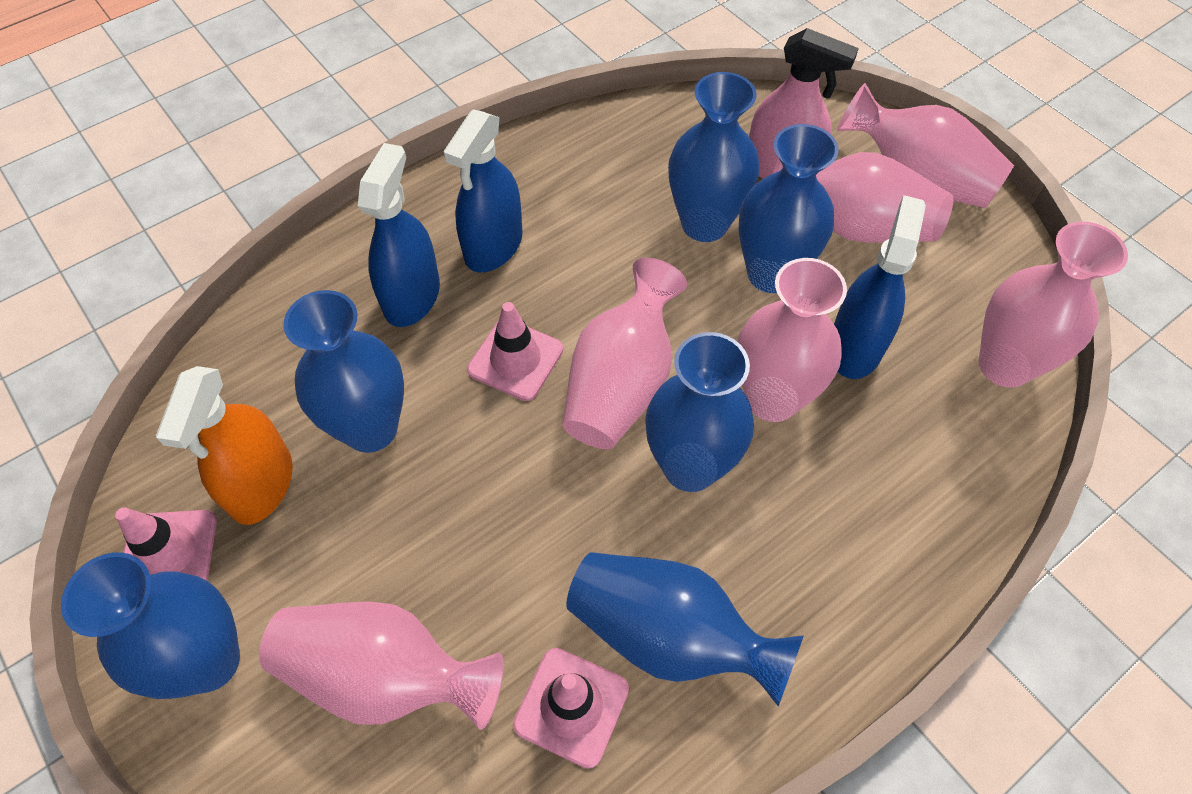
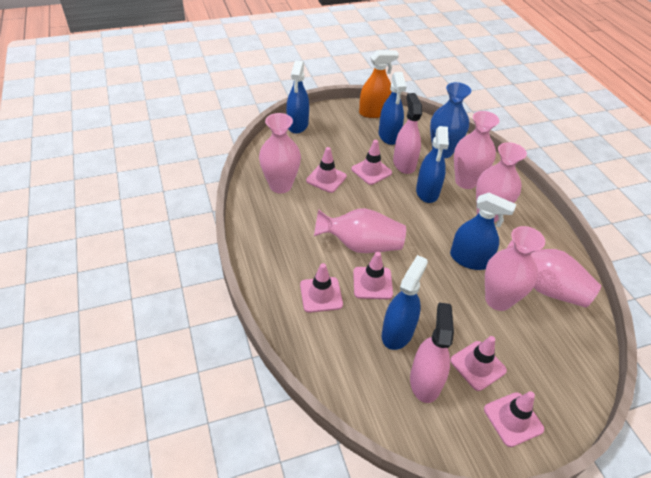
blue spray bottle: [358,143,440,327] [443,109,523,272] [834,195,926,379] = 3 -> [286,60,309,134] [379,72,407,145] [382,255,428,350] [416,126,449,203] [450,193,516,270] = 5
blue vase: [61,552,240,699] [283,290,404,453] [566,552,804,707] [645,332,754,492] [668,72,759,242] [738,124,839,293] = 6 -> [430,82,471,158] = 1
pink spray bottle: [749,28,859,179] = 1 -> [393,93,422,174] [410,303,454,403] = 2
pink traffic cone: [115,507,217,581] [467,302,563,401] [513,648,629,768] = 3 -> [300,263,343,313] [306,147,347,193] [351,140,392,185] [353,252,393,299] [450,336,507,391] [484,391,544,447] = 6

